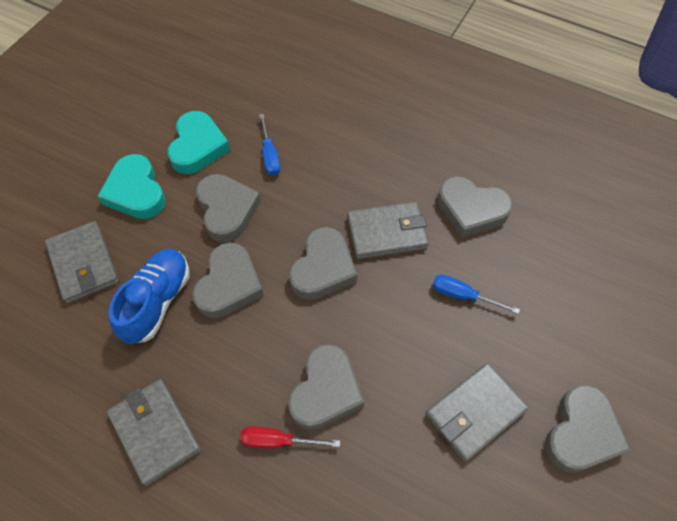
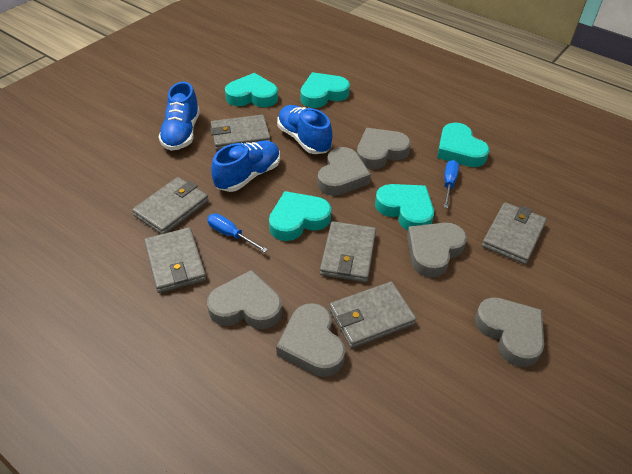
blue shoe: [109,249,190,344] = 1 -> [158,82,200,151] [211,141,280,192] [277,105,332,154] = 3
grey wallet: [45,221,119,303] [107,379,201,486] [347,201,429,260] [425,363,528,462] = 4 -> [132,177,208,234] [144,228,206,293] [210,115,270,151] [320,221,376,282] [329,282,416,348] [482,202,547,264] = 6
red screwdriver: [240,426,340,448] = 1 -> none = 0
turquoise heart: [98,154,166,219] [168,111,230,174] = 2 -> [225,73,278,107] [269,191,331,241] [300,72,350,108] [375,184,434,230] [437,123,489,167] = 5

